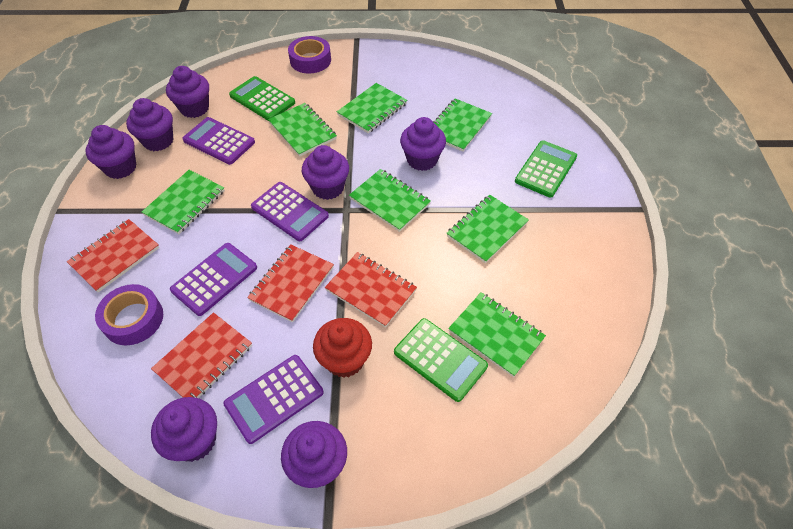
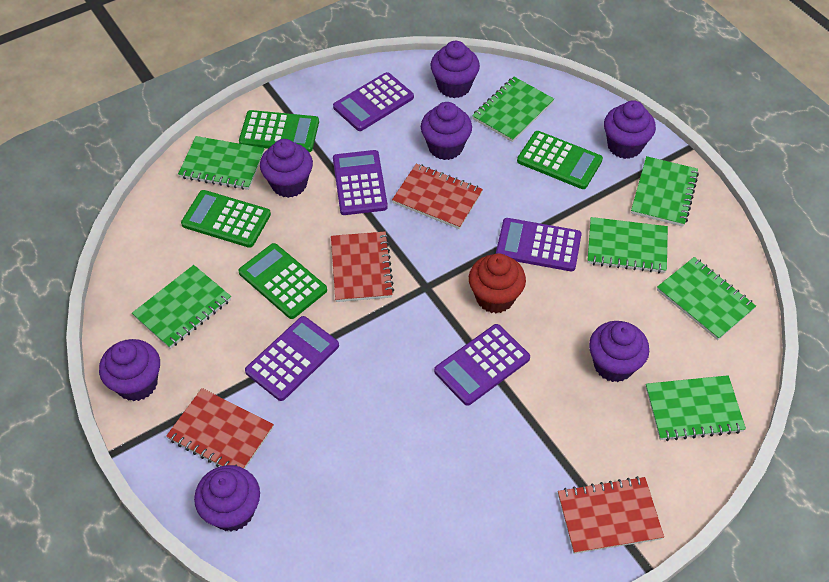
green calculator: [229,76,295,121] [394,318,488,402] [515,140,577,198] = 3 -> [181,190,271,248] [238,243,327,319] [239,110,319,152] [517,131,603,189] = 4
purple calculator: [170,243,257,316] [182,117,255,165] [223,355,324,444] [251,182,329,241] = 4 -> [245,316,339,401] [333,72,414,131] [333,150,388,215] [434,324,530,406] [496,218,581,271] = 5
purple tape: [95,284,163,345] [288,36,331,74] = 2 -> none = 0

